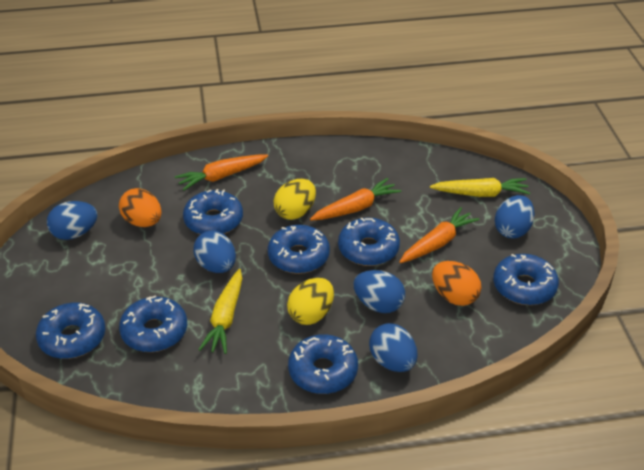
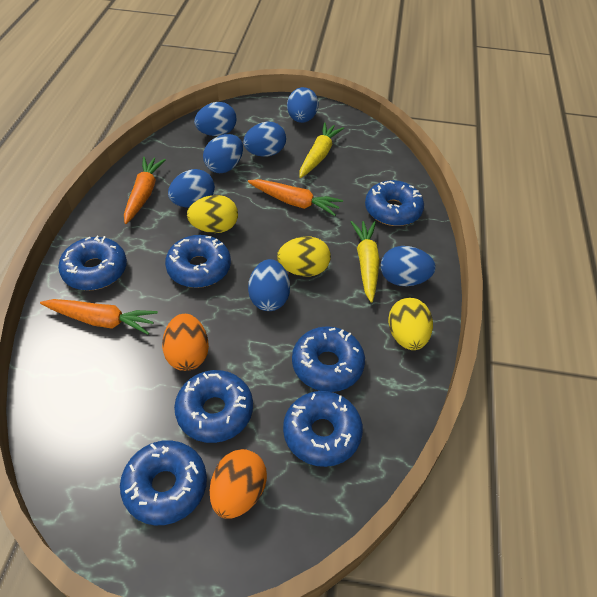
blue egg: [47,201,98,240] [193,231,236,273] [353,270,405,313] [369,323,417,372] [495,195,534,238] = 5 -> [168,169,215,207] [194,102,236,136] [203,134,243,173] [243,122,286,157] [248,259,290,311] [287,87,319,123] [381,246,436,286] = 7
yellow egg: [274,179,316,220] [287,278,334,325] = 2 -> [187,195,238,233] [277,236,331,277] [388,298,433,350] = 3

